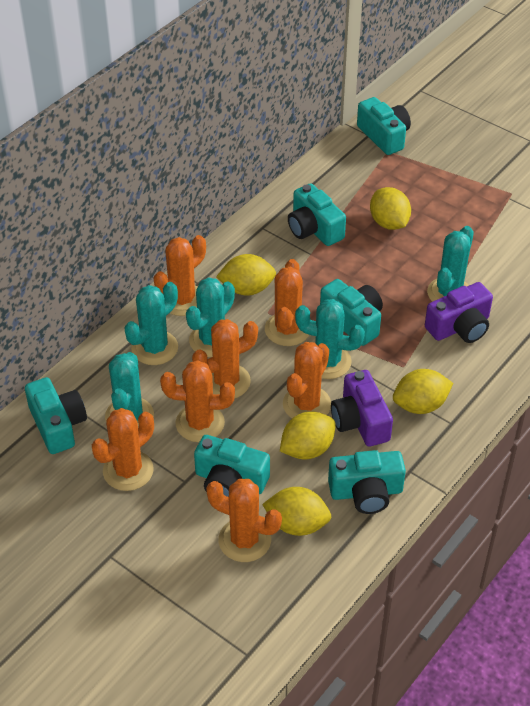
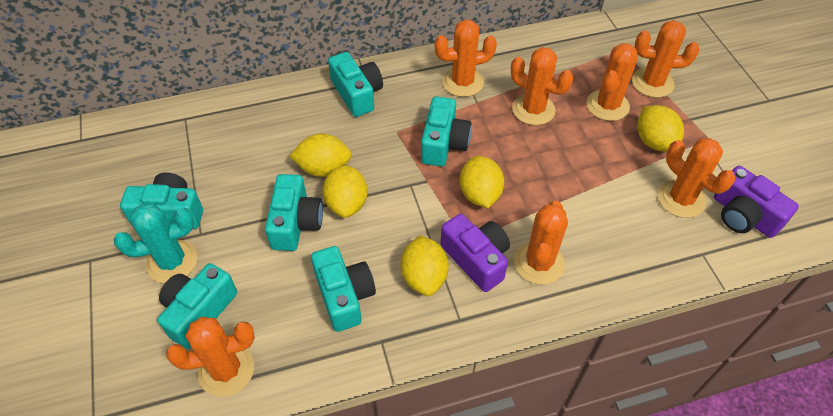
turquoise cactus: [105,352,154,427] [124,282,178,365] [186,277,235,357] [295,299,365,379] [427,226,474,302] = 5 -> [114,203,197,283] = 1

